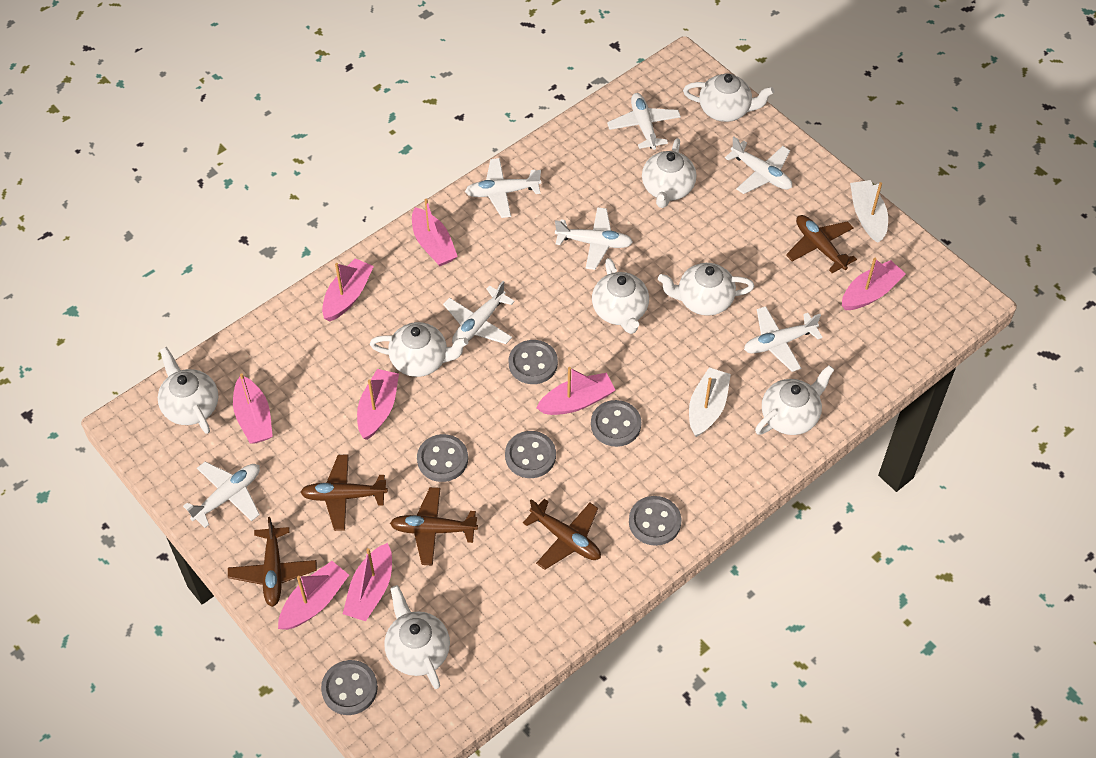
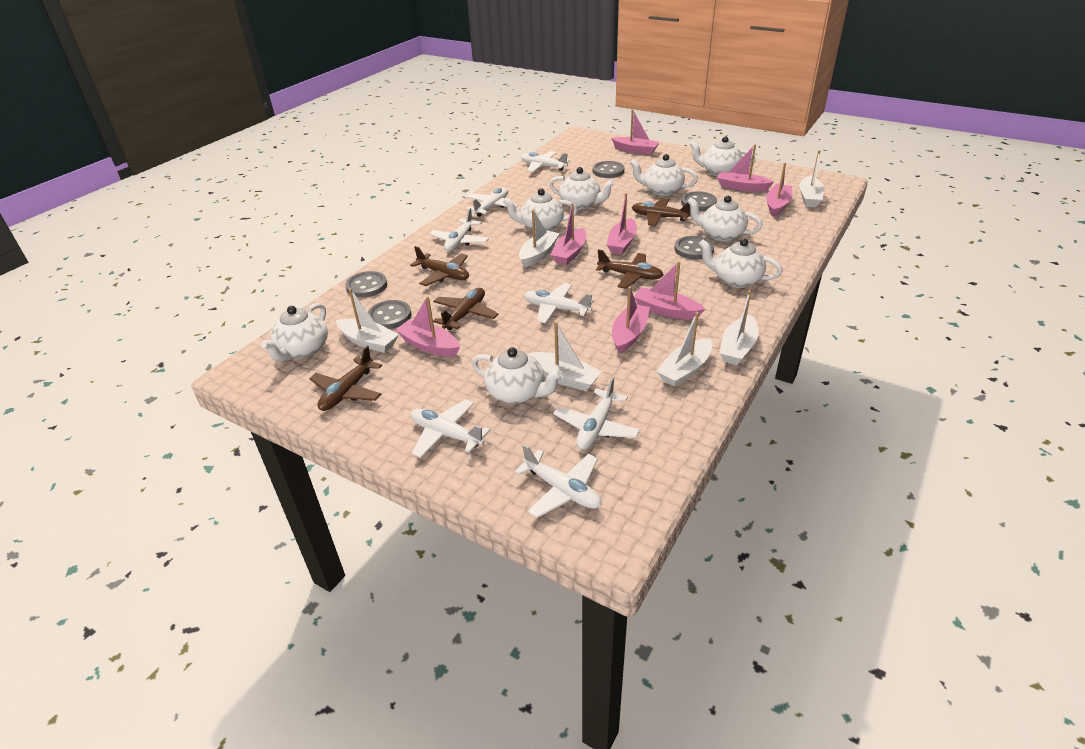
grey button: [321,660,378,715] [417,434,468,482] [505,431,556,478] [509,340,558,384] [591,400,641,447] [629,496,681,546] = 6 -> [345,271,387,298] [368,300,411,329] [593,161,624,178] [674,236,714,260] [681,191,717,211] = 5
white boat: [689,368,731,437] [850,180,888,243] = 2 -> [336,288,399,353] [519,210,560,268] [528,322,602,391] [656,312,712,387] [720,290,758,365] [799,150,825,207] = 6

